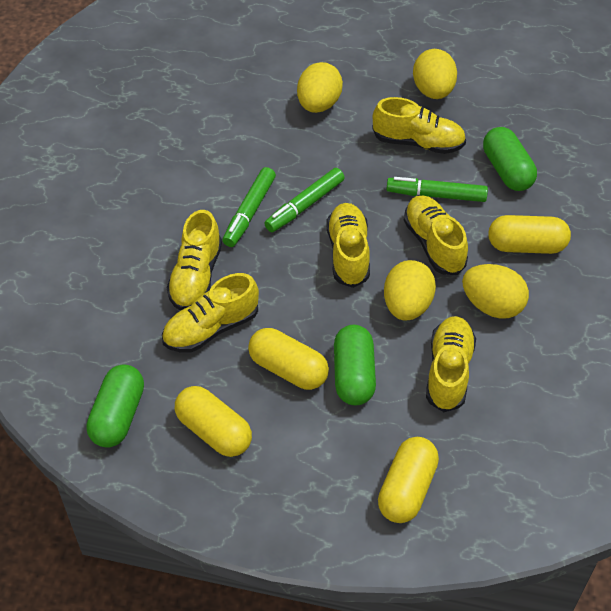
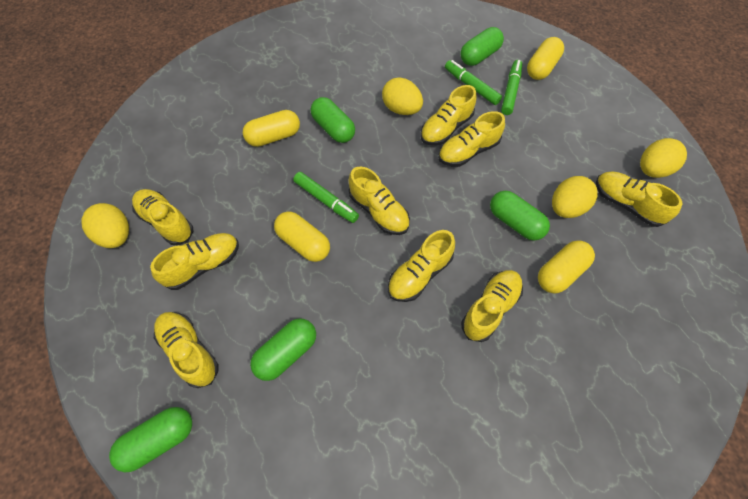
green capsule: [86,364,144,448] [334,325,376,405] [483,127,537,191] = 3 -> [109,407,192,473] [250,318,316,381] [311,97,355,143] [461,27,504,66] [490,191,550,241] = 5
yellow shoe: [162,273,259,353] [167,210,222,311] [327,203,370,288] [372,97,466,154] [404,196,468,275] [426,316,476,412] = 6 -> [132,189,193,245] [150,233,239,290] [154,312,219,388] [349,167,410,235] [388,230,455,302] [421,85,477,145] [438,111,505,167] [461,270,523,342] [596,172,683,227] = 9

